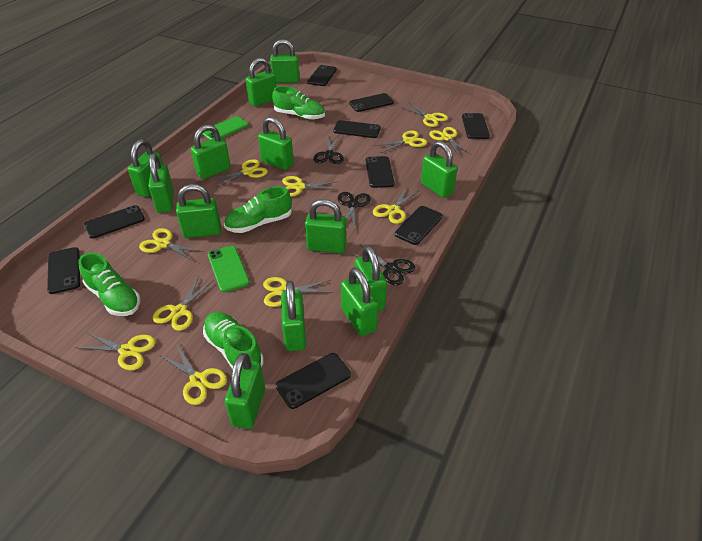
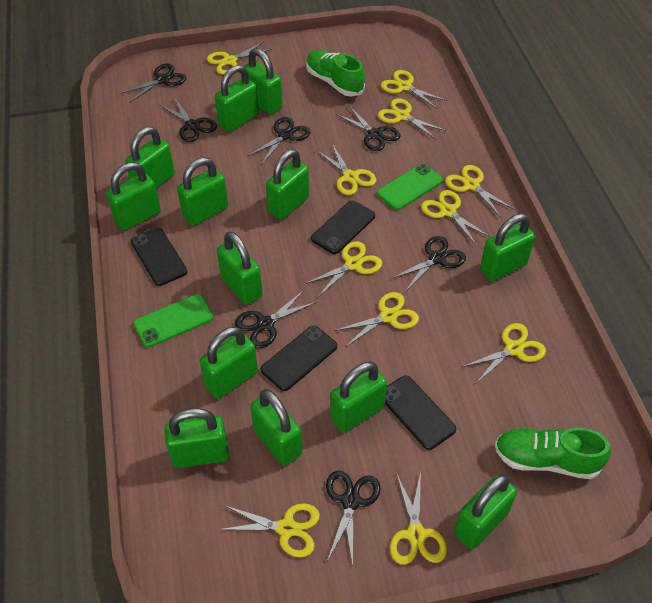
black phone: [47,247,80,294] [84,205,145,239] [276,353,351,409] [307,65,337,86] [333,120,381,138] [349,93,394,112] [366,156,394,188] [395,206,443,245] [462,113,490,139] = 9 -> [130,228,187,286] [261,326,337,391] [311,200,375,254] [385,375,456,450] = 4
black scissors: [313,134,344,164] [338,192,371,230] [349,244,415,285] = 3 -> [119,63,186,103] [159,97,217,142] [235,289,317,348] [247,117,310,165] [326,471,381,566] [336,107,401,151] [391,236,466,292] = 7
green shoe: [78,252,140,316] [203,312,264,369] [224,186,292,233] [272,86,325,120] = 4 -> [306,50,365,97] [495,428,611,479] = 2

